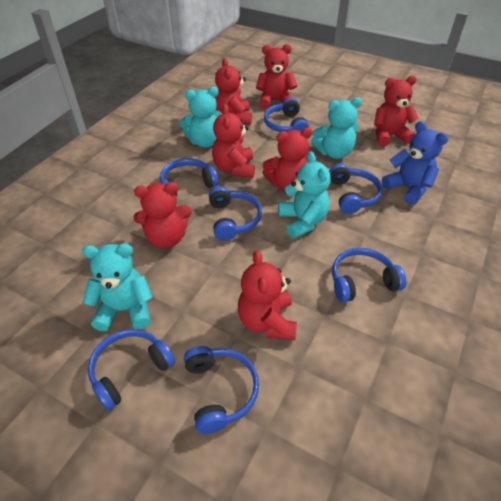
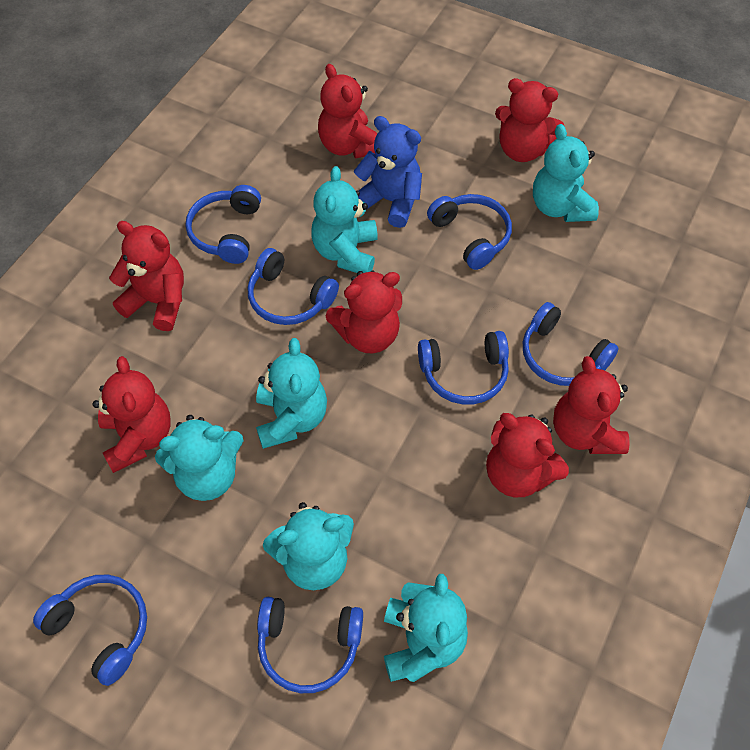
turquoise teddy bear: [82,243,153,332] [180,87,222,148] [278,152,331,239] [311,97,362,159] = 4 -> [155,415,244,501] [256,338,327,449] [263,502,354,590] [311,166,378,273] [384,574,468,682] [533,124,599,222] = 6

